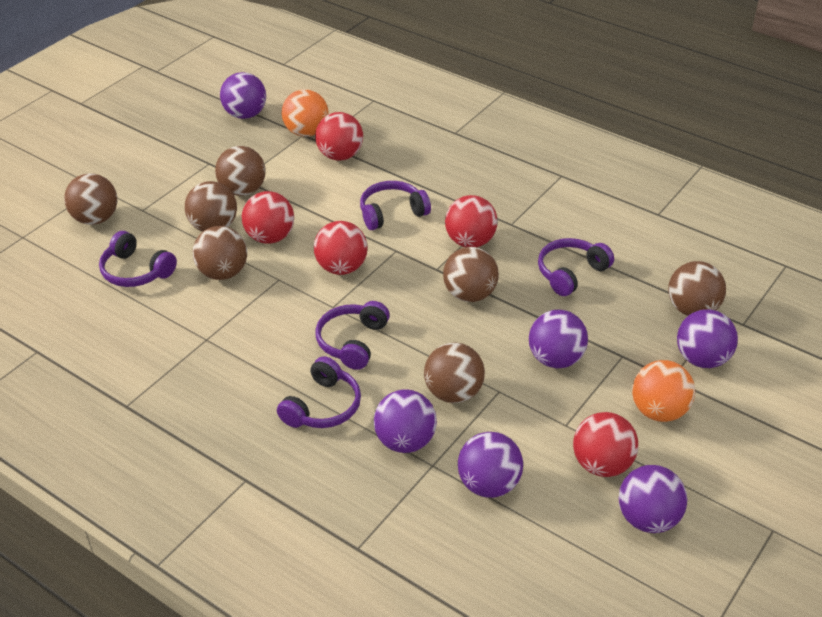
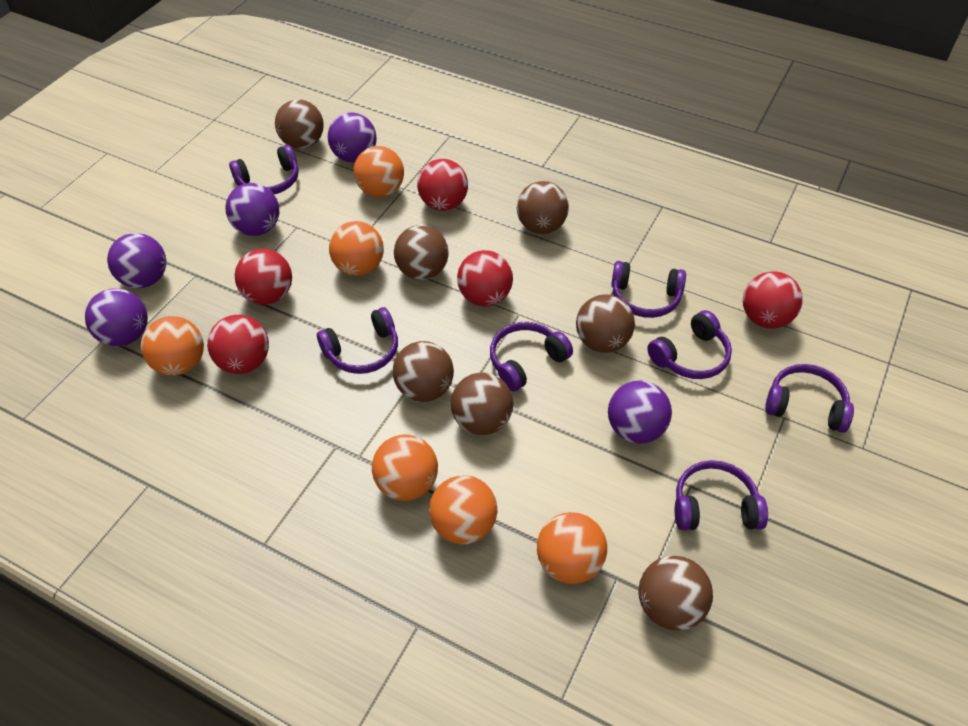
orange ball: [282,89,329,137] [632,360,695,422] = 2 -> [141,316,204,376] [329,221,384,276] [354,146,404,197] [372,435,438,501] [429,475,497,544] [537,512,607,584] = 6
purple ball: [220,72,266,119] [374,389,437,453] [458,432,523,498] [529,310,588,368] [619,465,687,533] [677,309,738,368] = 6 -> [85,289,148,346] [107,233,167,288] [226,183,279,236] [328,112,377,162] [608,381,672,444] = 5
purple headphones: [99,231,177,287] [277,356,361,428] [315,301,390,370] [360,181,431,230] [538,238,614,296] = 5 -> [229,145,299,194] [317,307,398,374] [490,322,573,392] [611,261,686,318] [647,310,732,379] [675,460,768,530] [765,364,854,433] = 7

